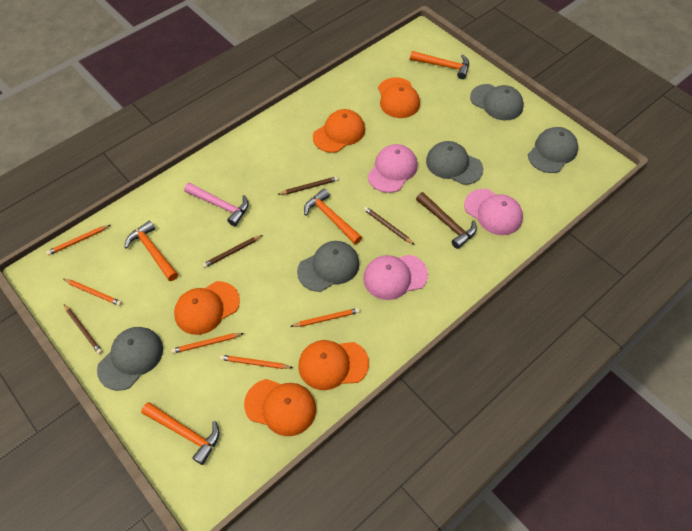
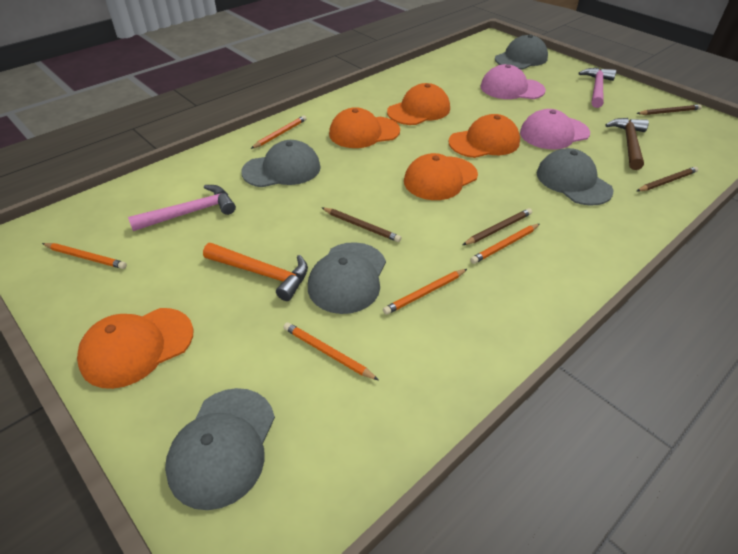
orange hammer: [124,220,178,281] [141,402,219,465] [304,188,362,244] [410,51,469,79] = 4 -> [203,243,308,301] = 1
pink cap: [363,255,428,300] [368,144,418,193] [464,189,523,235] = 3 -> [480,64,546,99] [520,109,590,149] = 2
pink hammer: [184,183,249,226] = 1 -> [128,185,236,231] [579,68,616,108] = 2

